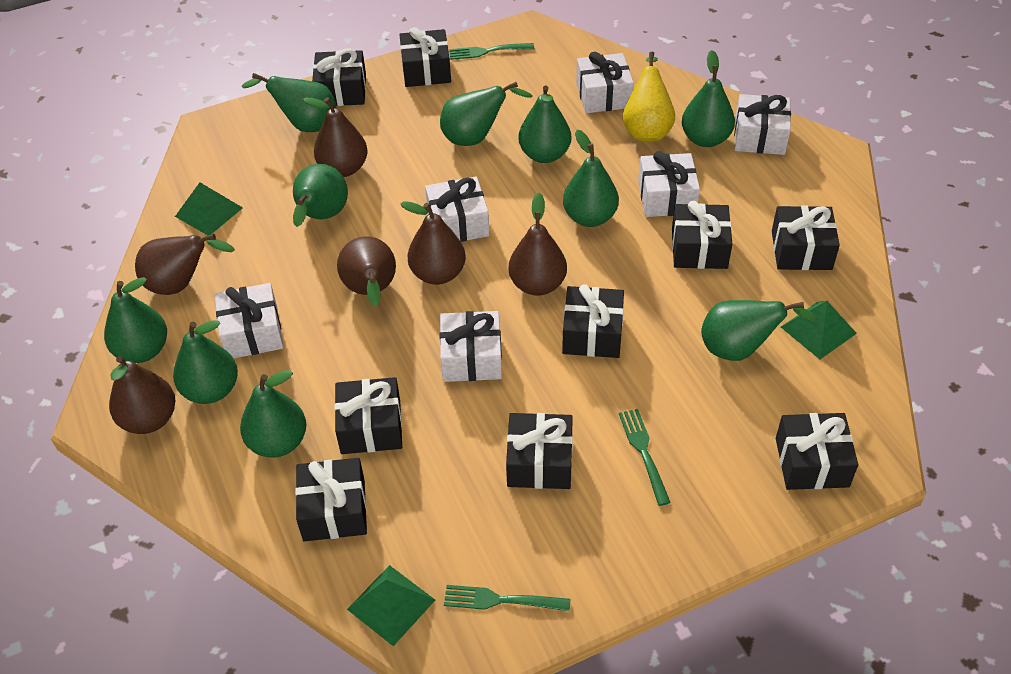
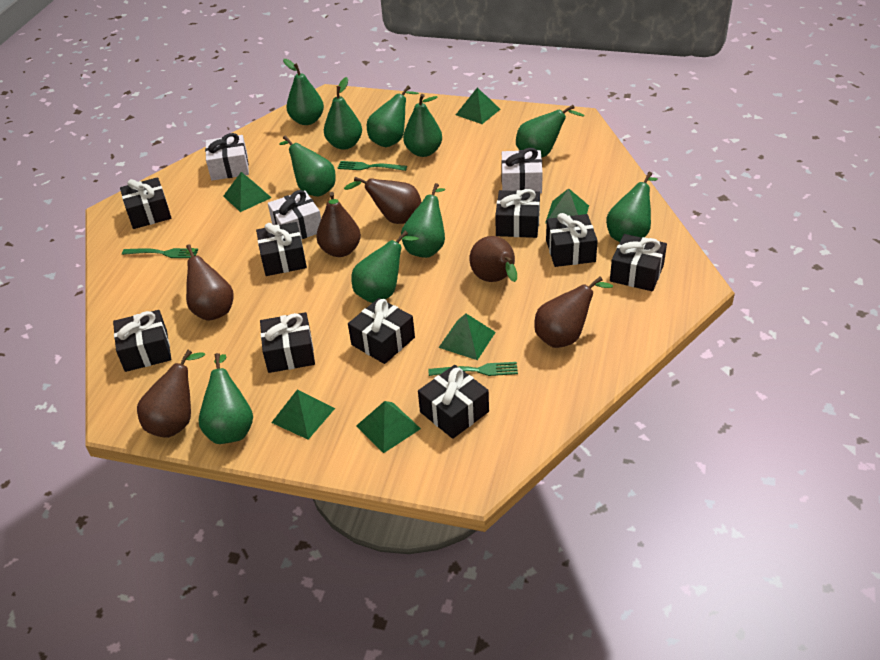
green pyramid: [175,183,243,235] [347,565,435,646] [781,301,857,359] = 3 -> [223,172,272,212] [271,389,335,440] [356,401,421,453] [438,314,496,360] [456,88,500,124] [545,188,589,224] = 6
white gift: [215,283,283,358] [425,176,490,242] [440,311,502,382] [576,52,634,113] [638,151,700,217] [734,94,791,155] = 6 -> [205,133,249,181] [268,190,321,239] [501,148,543,194] = 3
yellow pear: [623,52,675,142] = 1 -> none = 0

